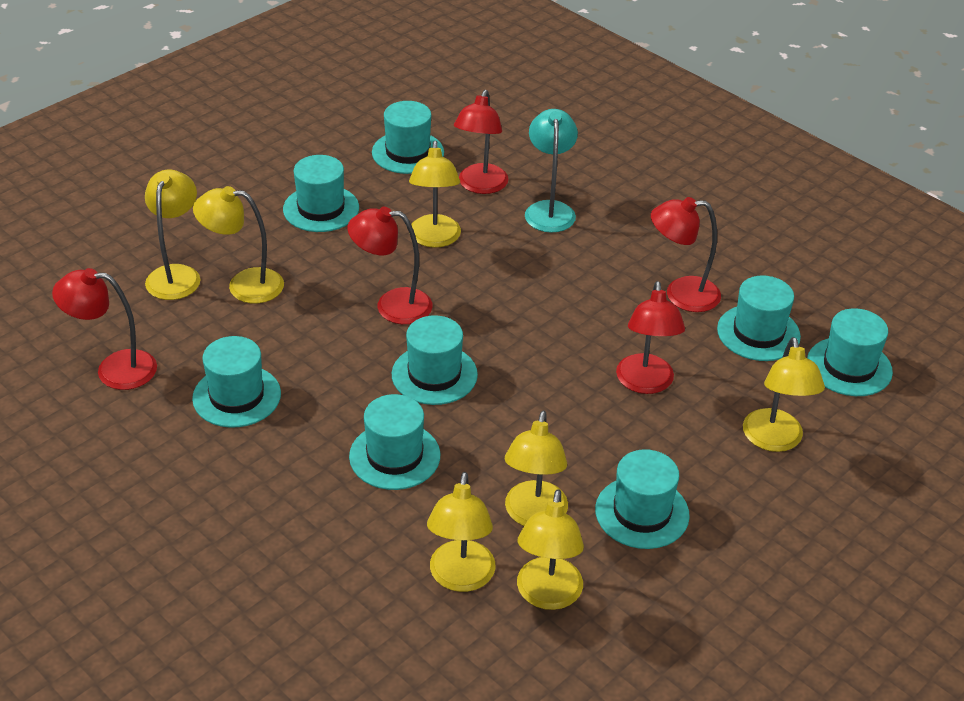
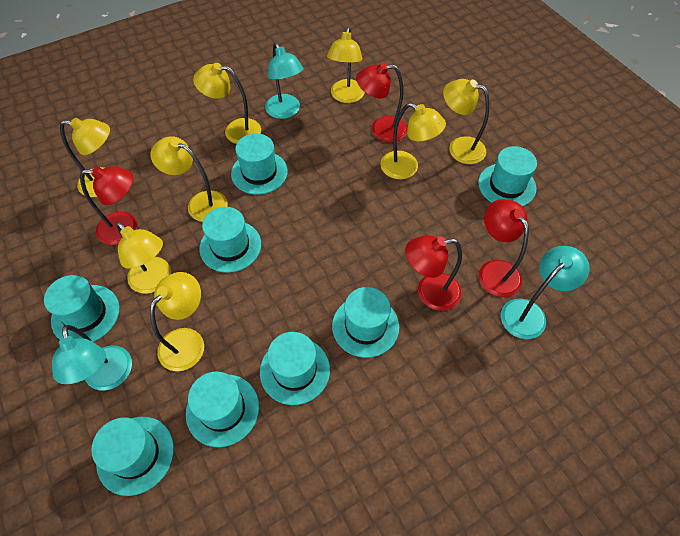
red lamp: [52,268,157,390] [347,207,433,324] [454,90,508,194] [616,281,685,394] [651,197,721,312] = 5 -> [80,166,137,245] [356,63,407,143] [405,235,462,311] [479,199,529,297] = 4
turquoise lamp: [525,109,578,233] = 1 -> [52,325,132,391] [265,42,303,119] [501,246,590,339] = 3
yellow lamp: [145,170,200,300] [193,186,284,303] [409,141,461,248] [427,472,496,592] [505,411,568,526] [517,489,584,610] [743,337,825,452] = 7 -> [60,118,110,197] [116,222,171,294] [150,136,228,222] [150,272,204,371] [193,63,261,144] [327,27,365,103] [380,103,446,179] [443,79,489,164] = 8

